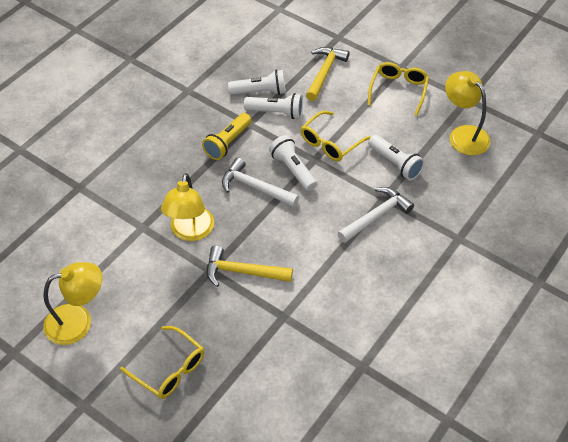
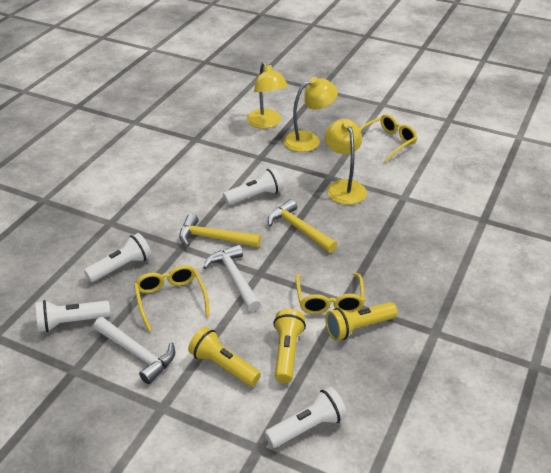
yellow flashlight: [202,113,252,160] = 1 -> [188,327,261,387] [273,309,306,383] [325,302,398,341] = 3

